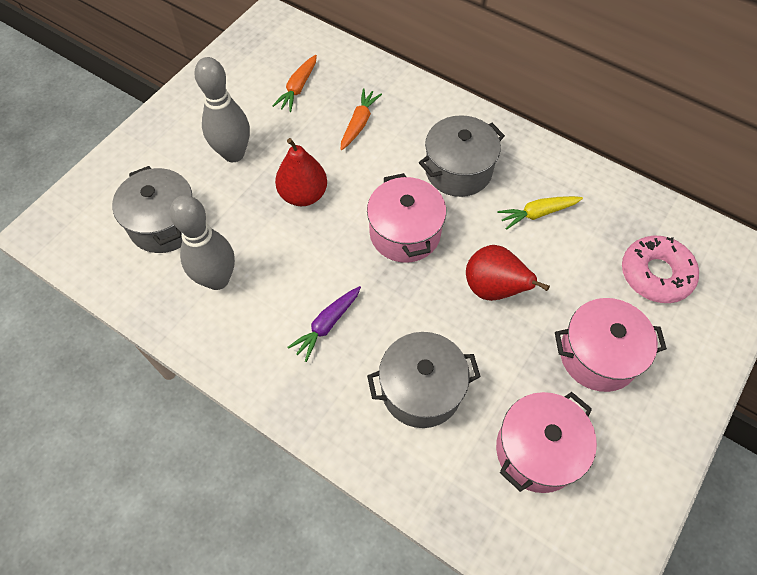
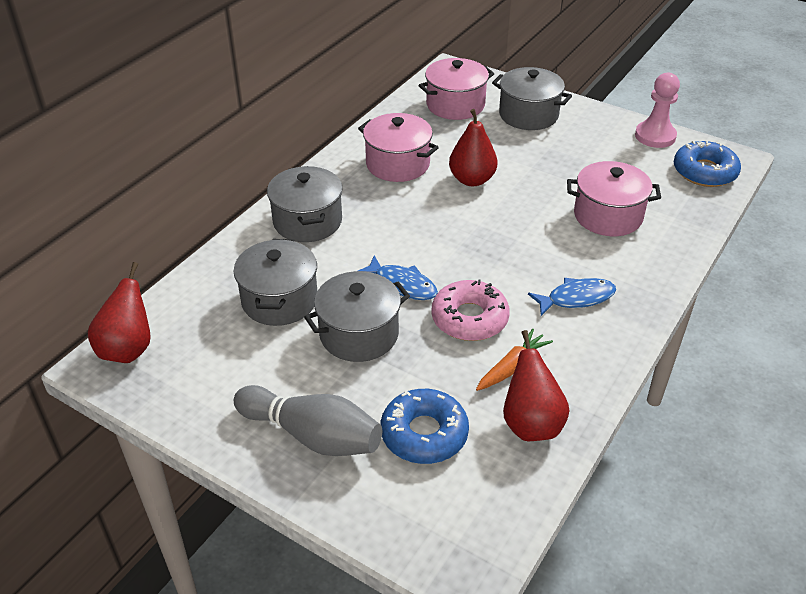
blue donut: none = 0 -> [381,389,469,464] [674,140,741,187] = 2
blue fish: none = 0 -> [358,255,438,300] [528,278,616,316] = 2
grey bowling pin: [170,195,235,290] [194,57,250,162] = 2 -> [234,385,382,456] = 1
grey pot: [112,166,192,253] [367,332,481,428] [419,115,505,197] = 3 -> [233,239,317,326] [267,166,343,242] [304,271,410,362] [492,67,572,130] = 4
orange carrot: [272,55,317,112] [341,88,382,150] = 2 -> [476,329,553,391] = 1
pink pawn: none = 0 -> [635,73,680,148] = 1
purple carrot: [288,286,361,362] = 1 -> none = 0
red pear: [275,138,327,206] [466,245,550,301] = 2 -> [88,262,151,363] [449,109,497,186] [503,330,570,441] = 3
yellow carrot: [497,196,583,230] = 1 -> none = 0

